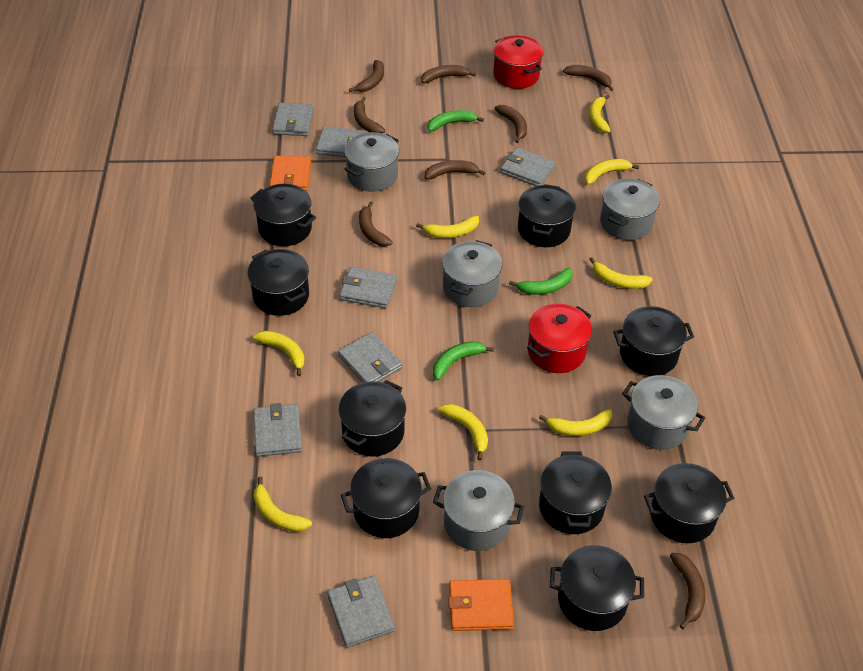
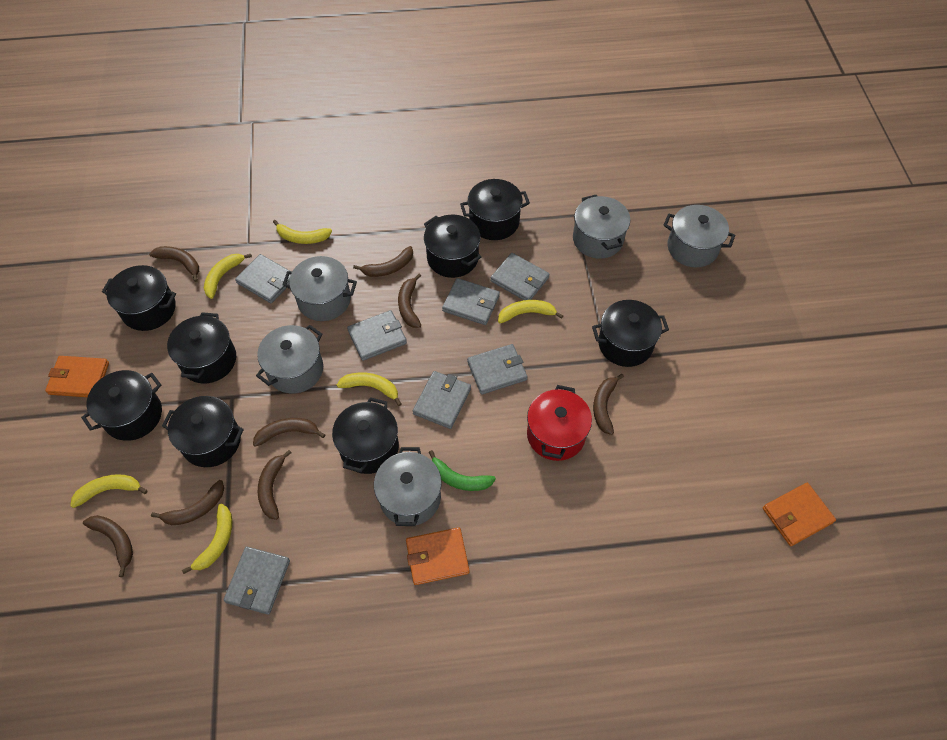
black pot: [248,249,309,316] [251,184,316,246] [339,380,406,457] [341,458,431,538] [518,184,576,247] [539,451,612,534] [550,545,644,631] [614,306,694,376] [644,463,734,543] = 9 -> [81,370,162,441] [102,265,176,331] [162,396,244,467] [167,312,236,383] [332,397,399,474] [424,215,481,278] [460,179,530,240] [592,300,669,367] = 8
green banana: [428,110,484,132] [433,341,494,381] [509,268,573,295] = 3 -> [429,450,496,491] = 1
orange wallet: [270,156,311,191] [448,579,514,631] = 2 -> [45,356,109,397] [406,527,470,585] [763,483,836,546] = 3
red pot: [493,35,544,89] [527,303,592,373] = 2 -> [527,385,592,461] = 1
yellow banana: [253,331,305,376] [254,477,312,532] [416,216,479,238] [438,404,488,460] [539,409,612,436] [585,159,639,185] [589,95,611,133] [589,257,653,289] = 8 -> [70,474,148,508] [182,504,232,574] [204,254,252,299] [273,220,332,244] [337,372,402,406] [498,300,563,323] = 6

